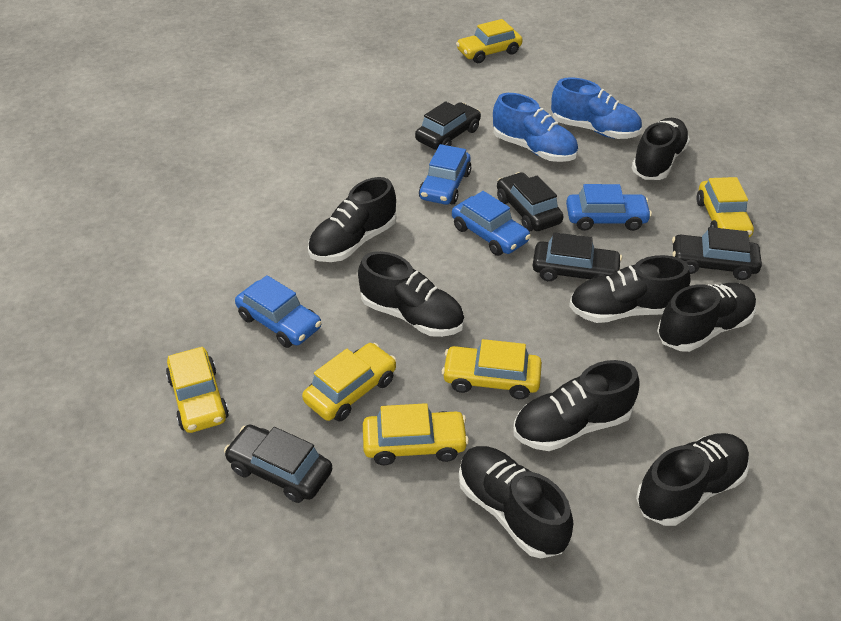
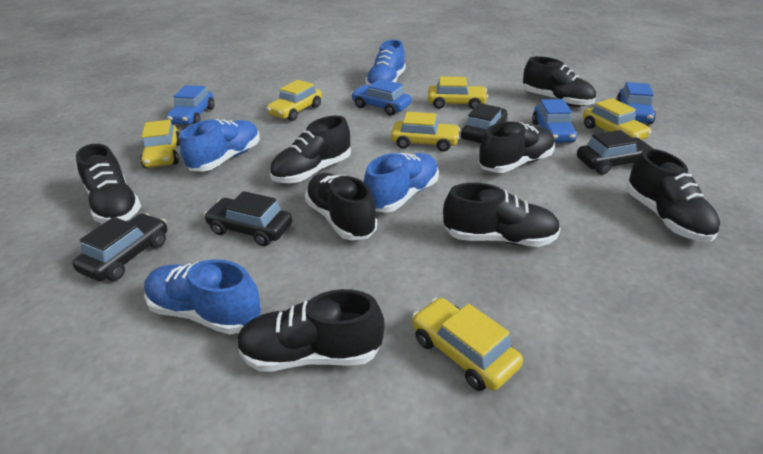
black car: [224,424,332,503] [415,101,481,150] [497,172,564,231] [532,232,622,281] [672,227,762,280] = 5 -> [72,213,167,281] [204,191,292,246] [461,103,508,143] [577,130,654,174] = 4
blue shoe: [493,93,578,162] [551,77,642,139] = 2 -> [144,259,261,335] [180,119,260,171] [364,153,439,213] [365,40,406,85] = 4

